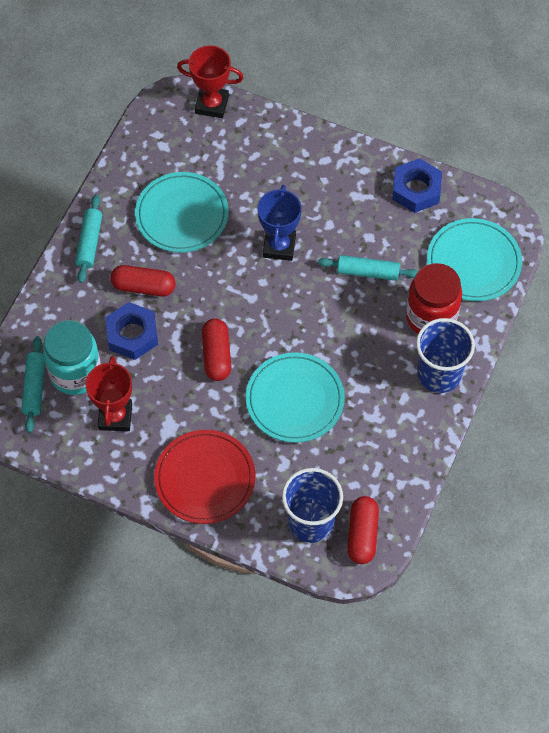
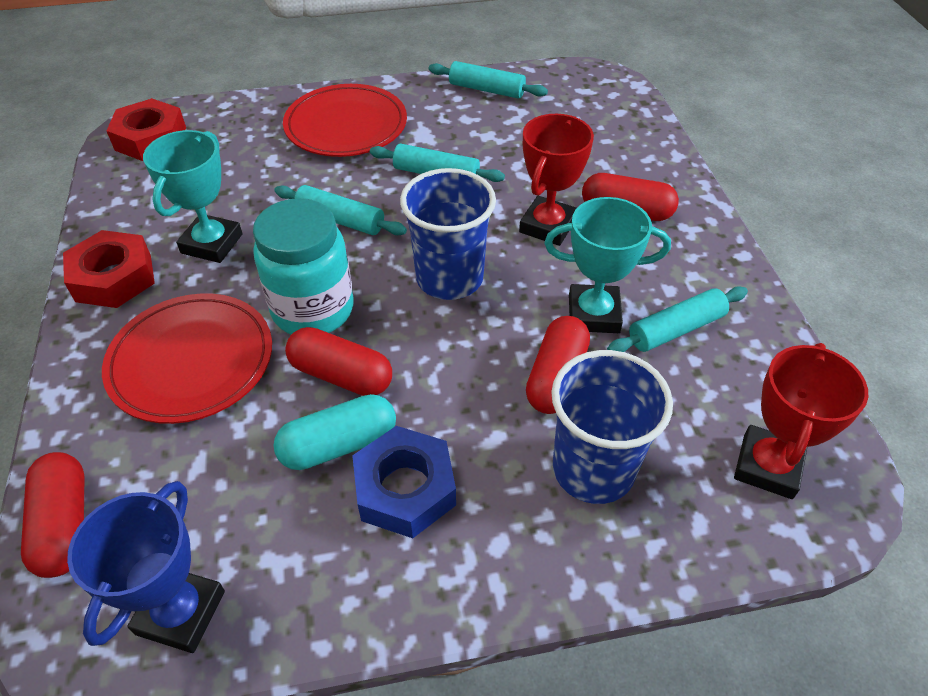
blue nut: [105,302,158,360] [392,158,442,213] = 2 -> [352,426,456,538] = 1
red capsule: [111,265,176,296] [202,319,231,381] [348,496,379,564] = 3 -> [21,452,85,578] [285,327,392,396] [526,316,590,414] [582,173,679,221] = 4
red jar: [406,263,462,334] = 1 -> none = 0
red nut: none = 0 -> [63,230,155,308] [106,98,186,161] = 2
red plate: [154,430,256,524] = 1 -> [102,293,272,424] [283,84,407,157] = 2
turquoise capsule: none = 0 -> [273,394,396,470] = 1
turquoise plate: [135,172,229,253] [246,352,345,443] [427,218,522,301] = 3 -> none = 0
turquoise rolling pin: [21,336,45,433] [75,195,102,283] [318,255,418,281] = 3 -> [274,185,407,235] [370,144,505,182] [429,61,548,99] [607,286,748,352] = 4
turquoise trophy: none = 0 -> [143,130,242,263] [545,197,671,333] = 2

